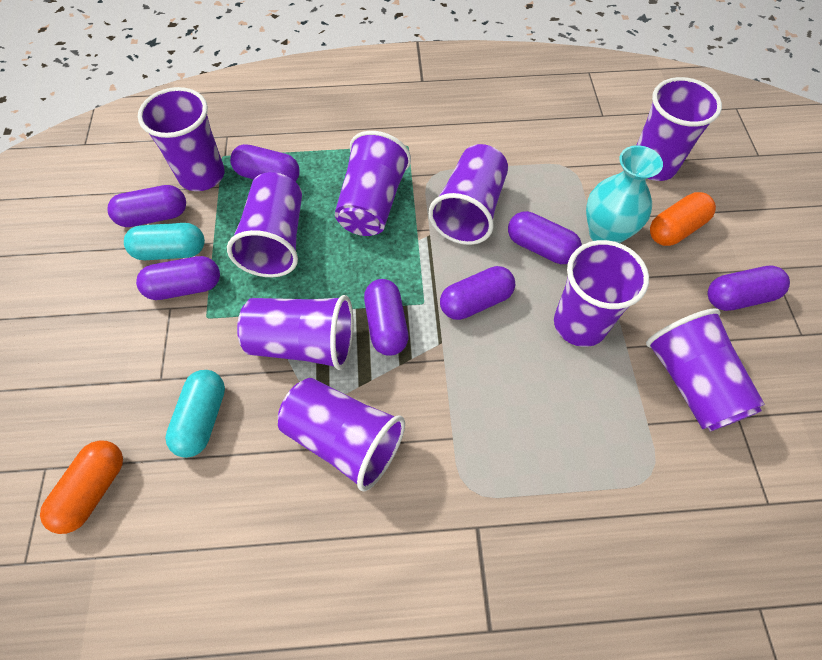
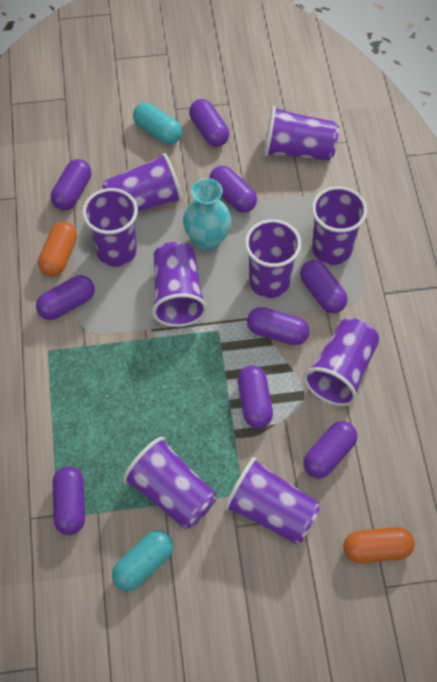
purple capsule: [107,185,186,227] [136,256,220,300] [230,144,300,182] [364,279,408,356] [440,266,515,320] [508,211,582,264] [708,265,790,311] = 7 -> [36,275,95,320] [51,159,91,210] [53,466,85,535] [189,99,229,147] [209,166,257,213] [238,366,273,428] [247,307,309,345] [300,260,348,313] [303,421,357,478] = 9

